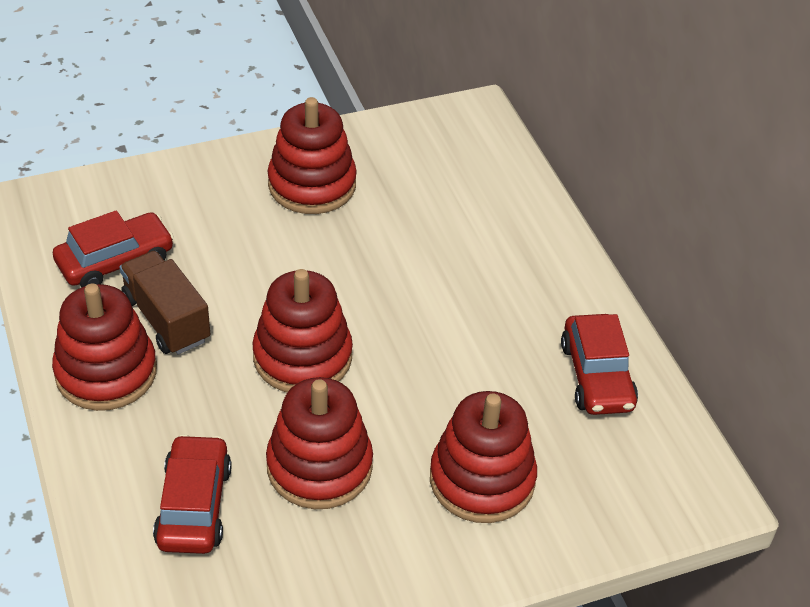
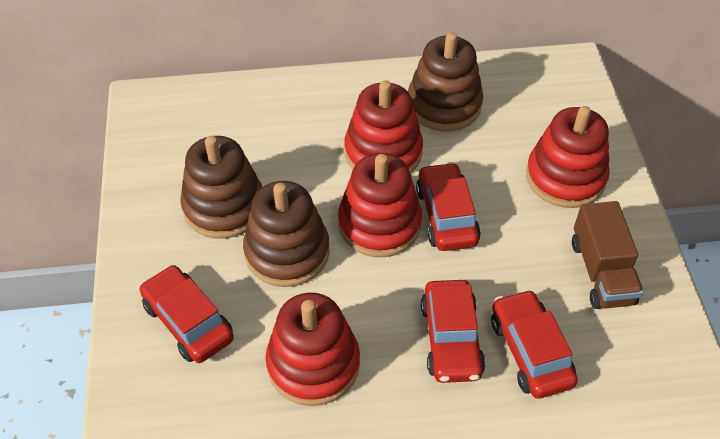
brown stacking toy: none = 0 -> [180,136,262,239] [243,181,330,287] [408,32,483,132] = 3
red car: [53,210,174,288] [153,434,232,554] [561,314,638,415] = 3 -> [140,265,234,363] [416,162,481,251] [421,280,485,383] [491,289,578,399] = 4
red stacking toy: [52,284,157,411] [252,269,353,392] [266,377,373,509] [268,97,357,214] [430,391,537,523] = 5 -> [265,293,360,406] [338,153,422,257] [344,80,423,173] [526,106,610,208] = 4

